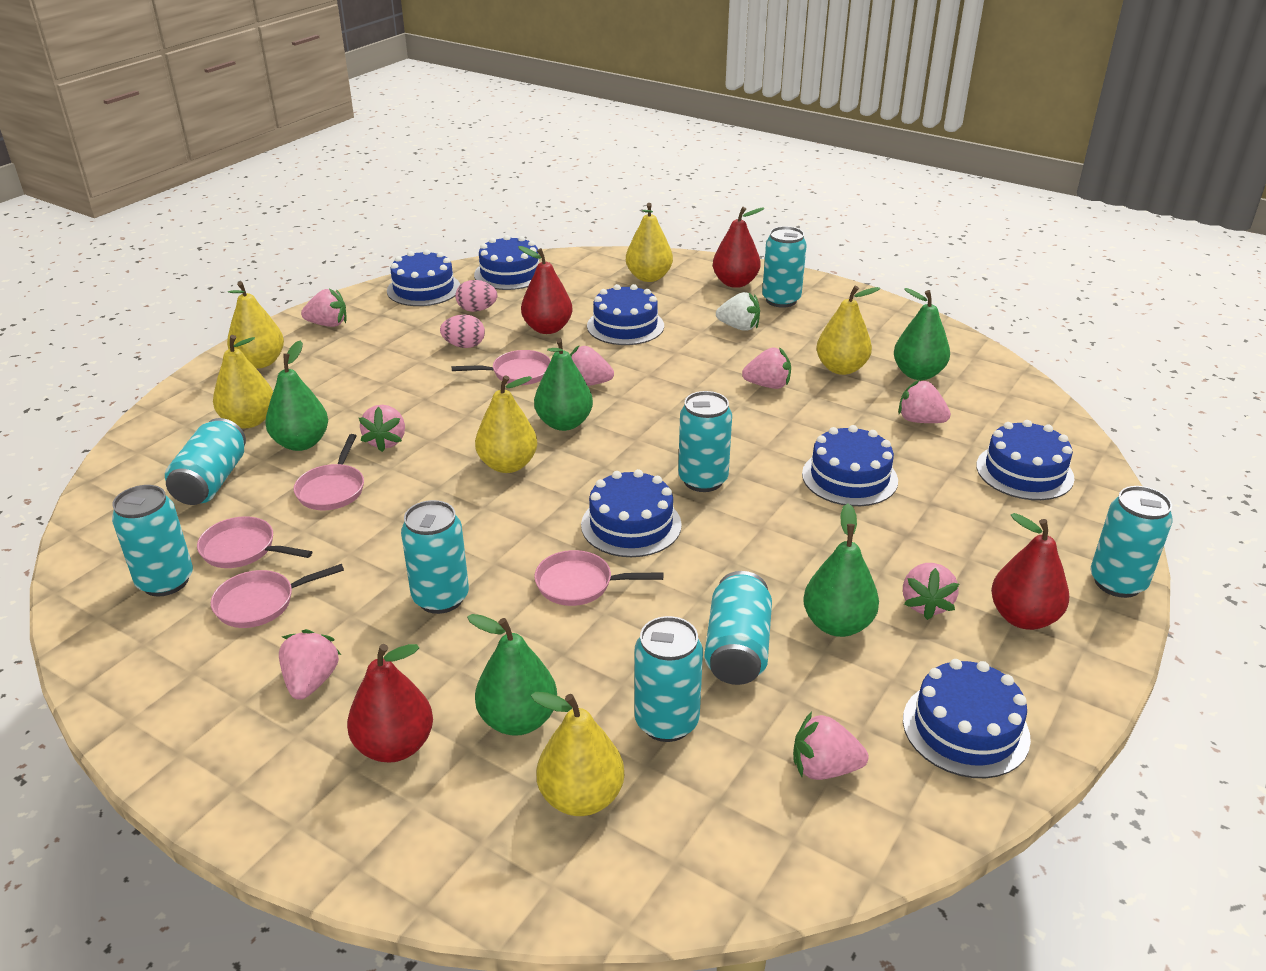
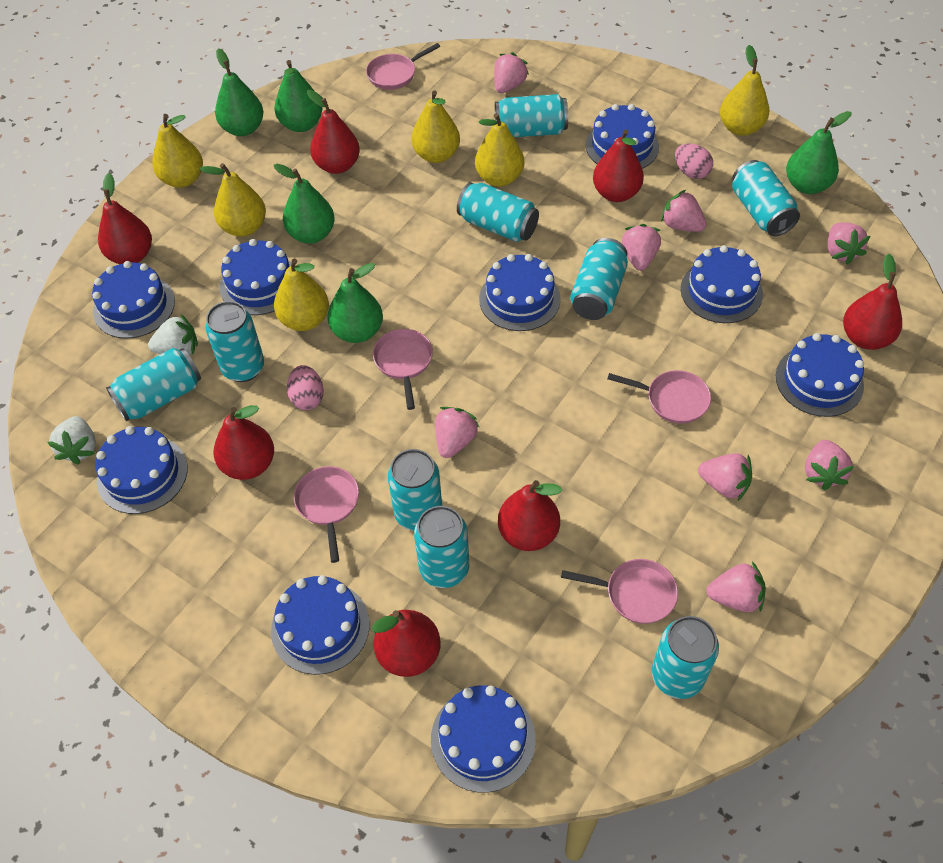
blue cake: [387,249,460,306] [474,235,539,290] [581,469,682,557] [587,284,664,345] [802,425,898,506] [903,659,1031,778] [976,420,1075,500] = 7 -> [92,261,175,339] [96,426,188,514] [220,239,291,315] [271,575,370,675] [431,685,536,793] [479,254,561,331] [585,104,659,169] [681,245,763,323] [776,333,864,417] = 9
red pear: [347,644,433,763] [518,246,573,334] [713,207,764,288] [991,513,1069,630] = 4 -> [98,173,152,264] [213,405,274,480] [307,90,360,174] [372,610,441,677] [498,480,563,551] [593,129,644,202] [843,254,902,350] = 7
turquoise can: [112,485,193,597] [165,418,246,505] [401,500,469,614] [634,616,703,742] [678,391,732,492] [704,571,772,685] [762,226,807,308] [1090,486,1173,598] = 8 -> [106,348,201,422] [205,301,264,382] [388,449,442,531] [414,506,469,588] [457,182,539,242] [495,94,568,137] [570,238,628,320] [652,616,719,699] [732,160,800,236] = 9
white strawberry: [716,292,760,331] = 1 -> [47,416,96,465] [148,314,198,355] = 2

